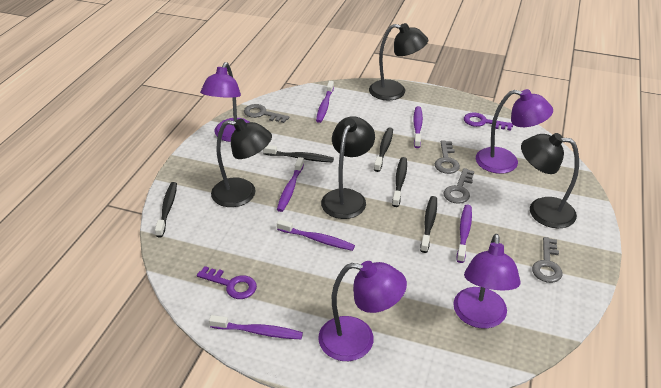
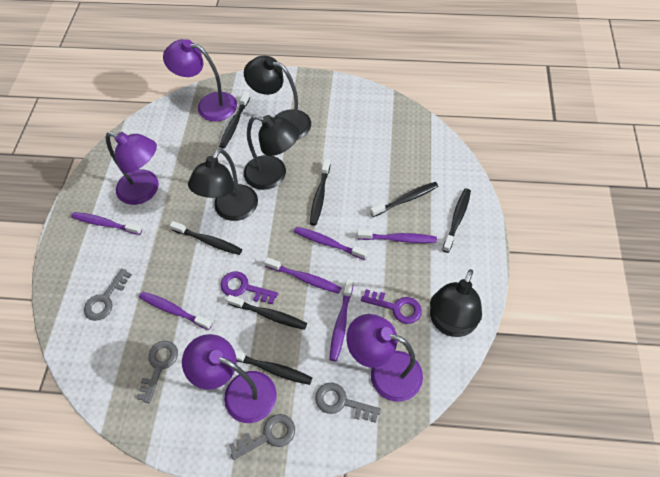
black toothbrush: [155,182,177,237] [263,145,334,162] [374,127,393,172] [392,157,407,207] [420,196,437,253] = 5 -> [170,221,242,255] [219,92,250,149] [227,295,307,330] [234,350,312,385] [310,159,330,225] [370,182,438,217] [442,188,471,253] = 7

